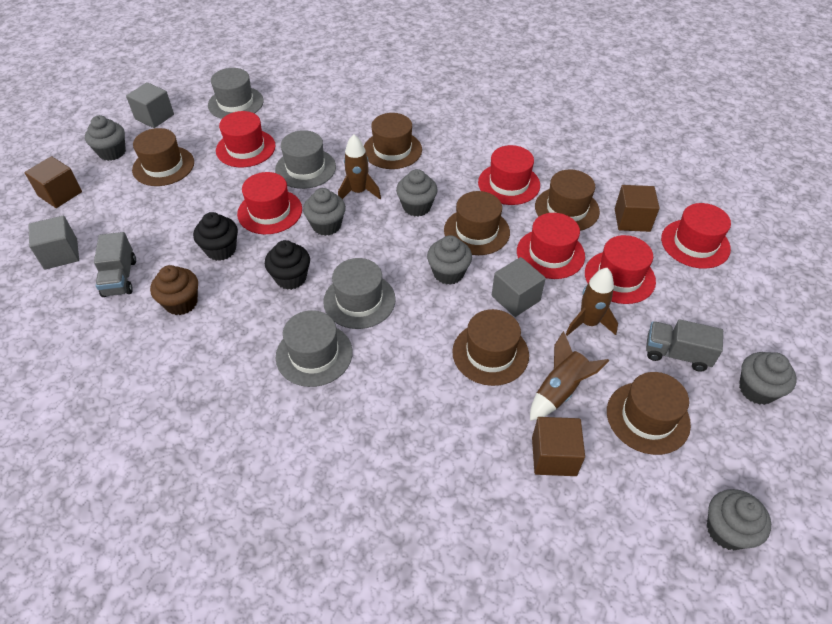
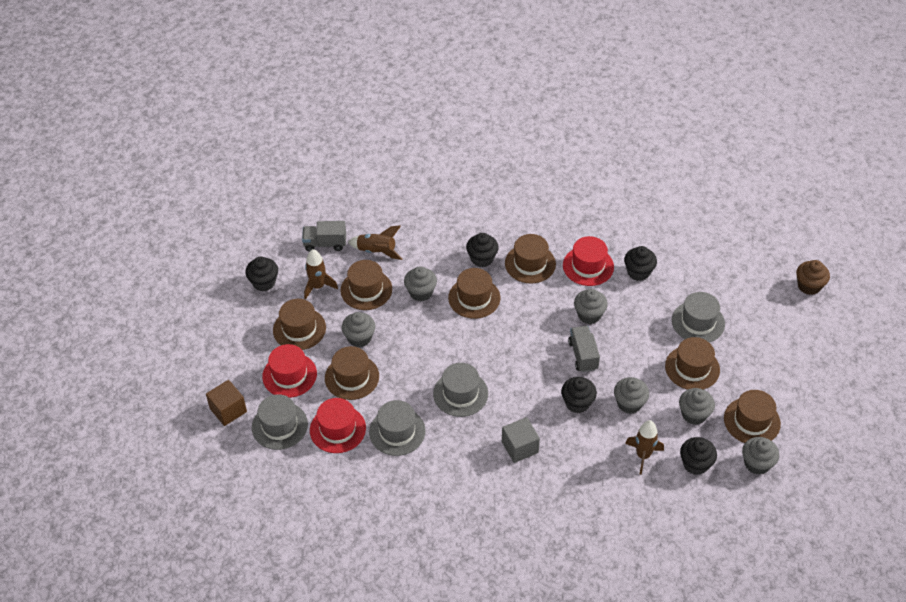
black cupcake: [193,212,238,261] [265,240,310,290] = 2 -> [245,257,278,291] [466,233,499,267] [561,377,597,413] [624,246,657,281] [680,437,717,475] = 5
brown cube: [24,156,82,208] [532,417,585,476] [615,185,660,232] = 3 -> [206,380,247,426] = 1
brown hat: [132,128,194,186] [364,113,422,169] [444,191,510,255] [452,309,529,386] [535,169,600,231] [607,372,691,455] = 6 -> [273,299,326,350] [325,346,379,400] [341,260,392,310] [448,268,500,319] [505,234,556,284] [665,337,720,390] [724,390,781,443] = 7
grey cube: [28,216,79,270] [126,82,174,128] [492,257,546,317] = 3 -> [502,417,540,463] = 1
red hat: [216,111,275,167] [237,172,302,234] [478,145,540,205] [517,213,585,279] [585,235,656,304] [661,203,731,269] = 6 -> [262,344,317,398] [310,398,366,453] [563,236,614,286] = 3

